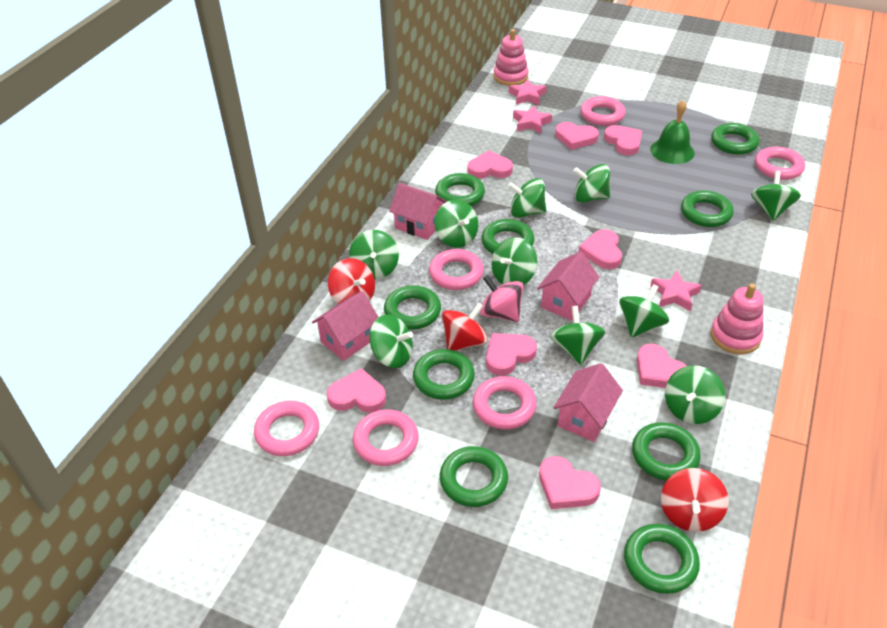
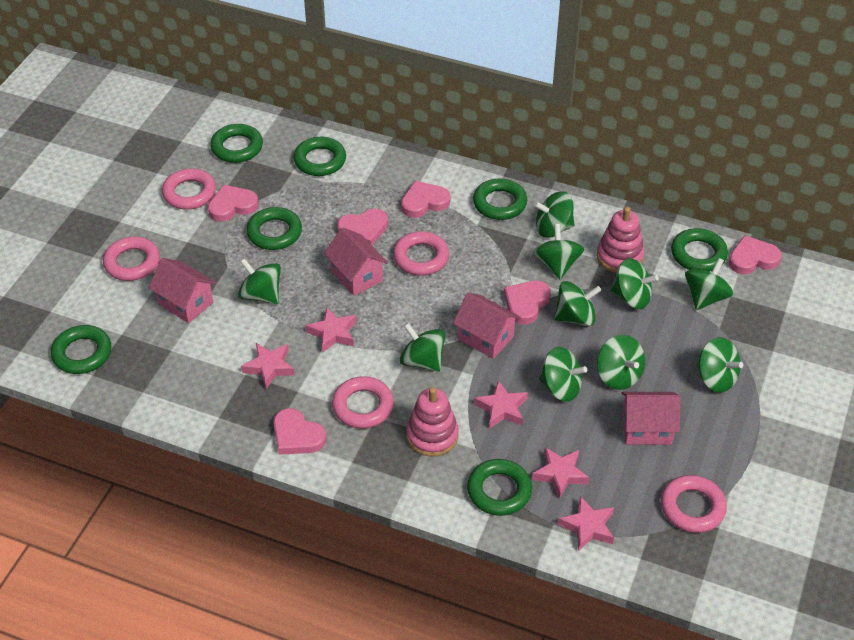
green bell: [650,100,695,164] = 1 -> none = 0
green ring: [384,285,441,330] [413,349,475,400] [435,173,485,206] [440,446,508,507] [481,219,534,254] [624,524,700,594] [632,422,701,480] [681,190,734,227] [711,123,759,155] = 9 -> [51,325,111,374] [210,124,263,163] [246,207,302,250] [293,137,346,176] [467,459,532,516] [473,178,527,220] [671,228,728,272] = 7
pink heart: [327,368,386,413] [468,150,513,179] [486,333,537,376] [539,456,601,509] [555,122,599,150] [578,229,622,269] [604,125,642,155] [637,344,686,388] = 8 -> [208,185,259,222] [273,408,326,455] [337,209,388,246] [401,181,451,218] [504,280,551,324] [729,235,782,274] = 6
pink ring: [254,401,319,456] [353,409,419,466] [429,249,484,290] [473,376,537,429] [580,96,625,126] [755,146,805,180] = 6 -> [103,237,160,281] [162,168,216,210] [332,376,394,429] [393,231,449,276] [661,475,727,533] = 5
pink spinning top: [480,275,523,322] = 1 -> none = 0
pink star: [509,79,547,105] [513,105,552,134] [650,271,702,311] = 3 -> [241,343,295,389] [306,307,356,353] [474,380,528,429] [532,447,589,499] [558,496,614,551] = 5
red spinning top: [328,258,375,304] [442,303,488,351] [661,468,729,532] = 3 -> none = 0

